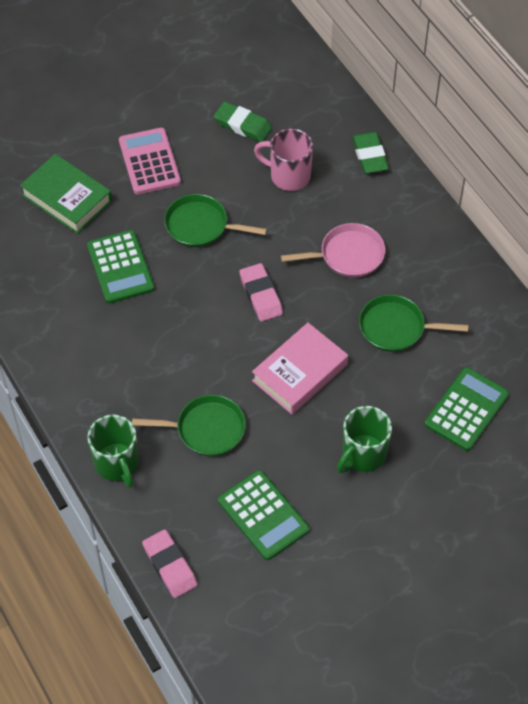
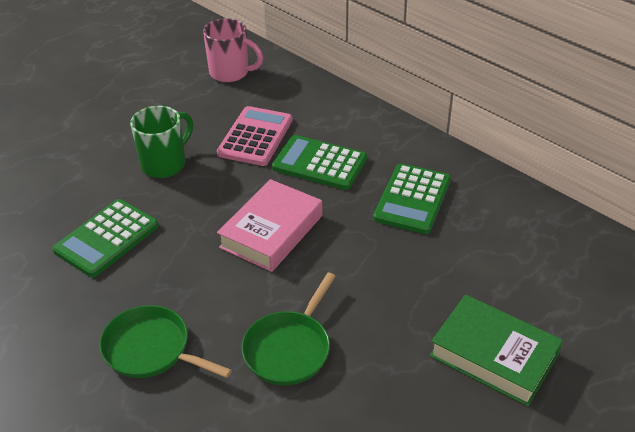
green eraser: [214,102,272,142] [352,132,389,173] = 2 -> none = 0
green mug: [87,415,139,488] [337,406,392,473] = 2 -> [130,106,193,178] = 1
green pan: [132,395,246,456] [164,194,267,247] [359,294,468,352] = 3 -> [99,305,232,378] [241,273,336,385] = 2
pink eraser: [142,529,198,598] [239,263,283,322] = 2 -> none = 0
pink pan: [281,223,385,278] = 1 -> none = 0

